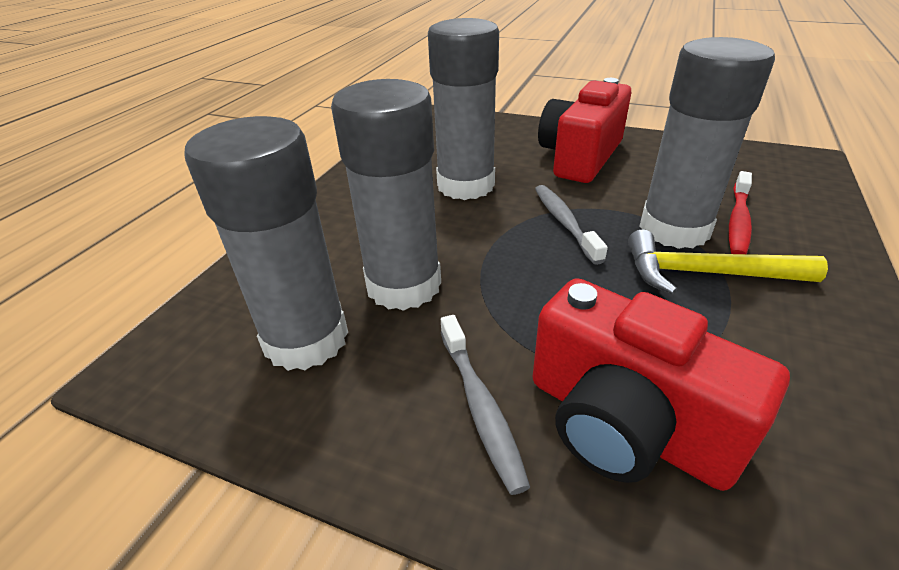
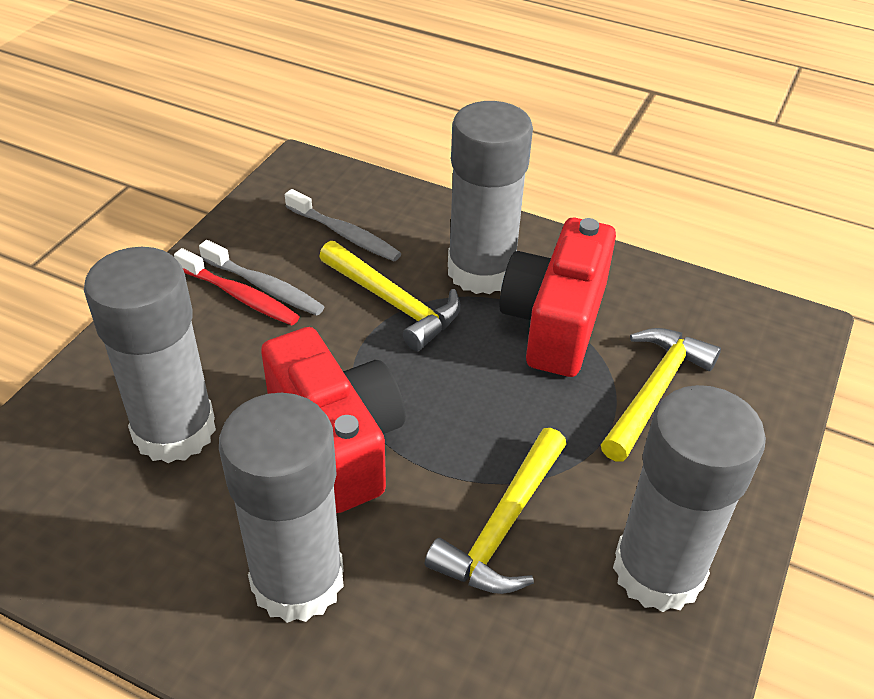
yellow hammer: [628,230,828,294] = 1 -> [319,241,461,351] [425,428,567,594] [601,328,721,461] = 3

